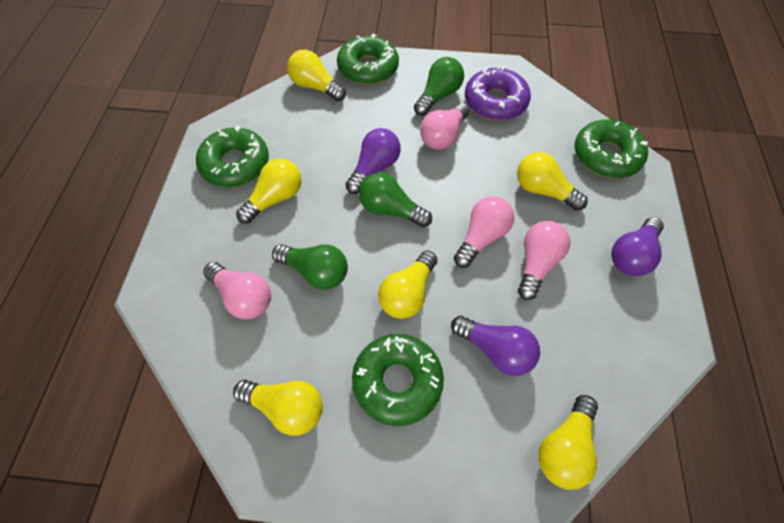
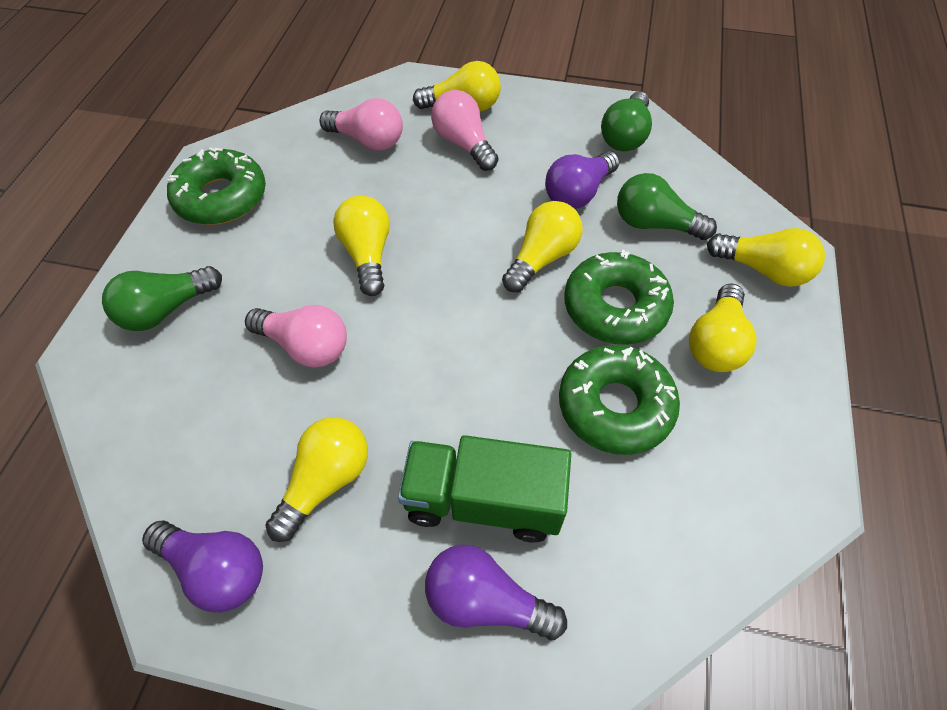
green donut: [196,125,269,187] [337,34,399,85] [352,334,444,426] [575,119,648,178] = 4 -> [167,147,266,225] [559,345,680,455] [564,250,674,345] = 3
green truck: none = 0 -> [398,435,571,543] = 1
pink light bulb: [203,262,271,319] [420,103,469,150] [454,196,514,268] [518,221,570,300] = 4 -> [245,305,347,368] [320,98,403,151] [431,90,498,171] = 3
purple donut: [465,66,531,121] = 1 -> none = 0

